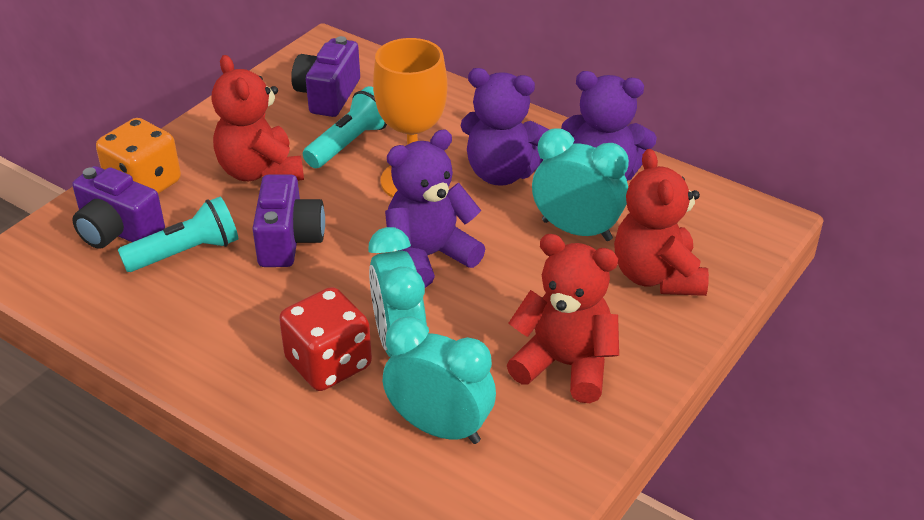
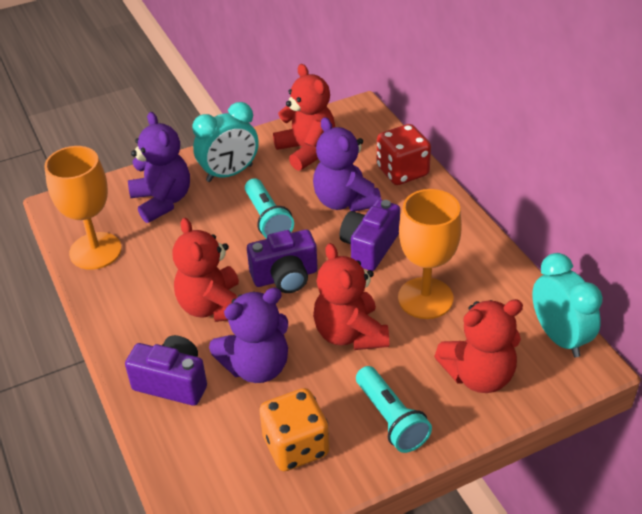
orange goblet: [373,38,447,198] = 1 -> [44,146,122,270] [398,189,462,319] = 2
red teddy bear: [212,55,304,181] [507,234,619,403] [614,149,709,296] = 3 -> [172,218,239,322] [273,64,335,171] [313,243,389,350] [434,299,523,393] = 4
turquoise clock: [368,227,427,357] [383,317,496,444] [532,129,629,241] = 3 -> [193,102,259,182] [532,253,603,357] = 2

